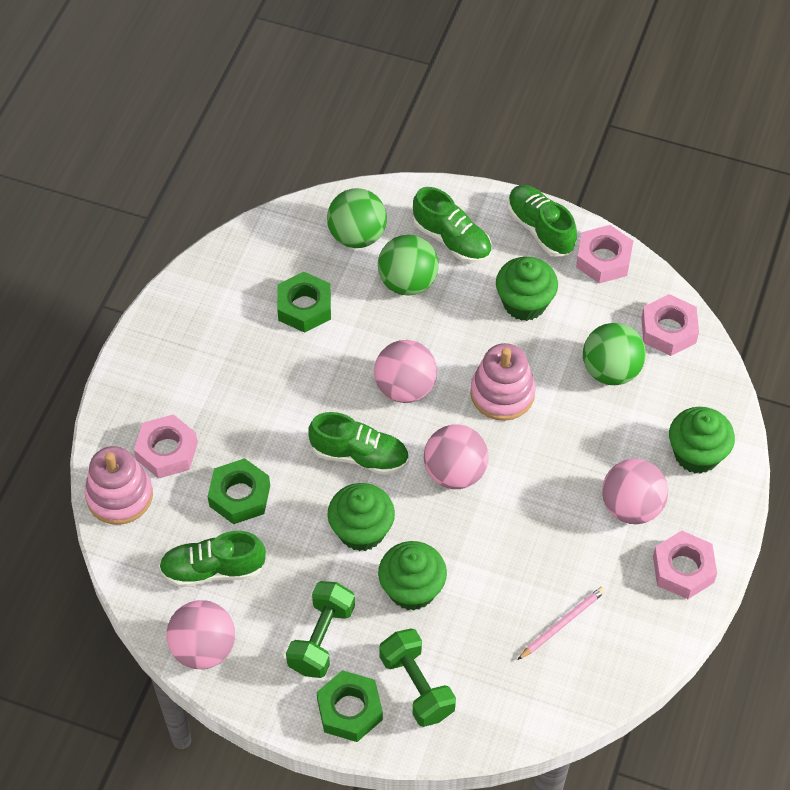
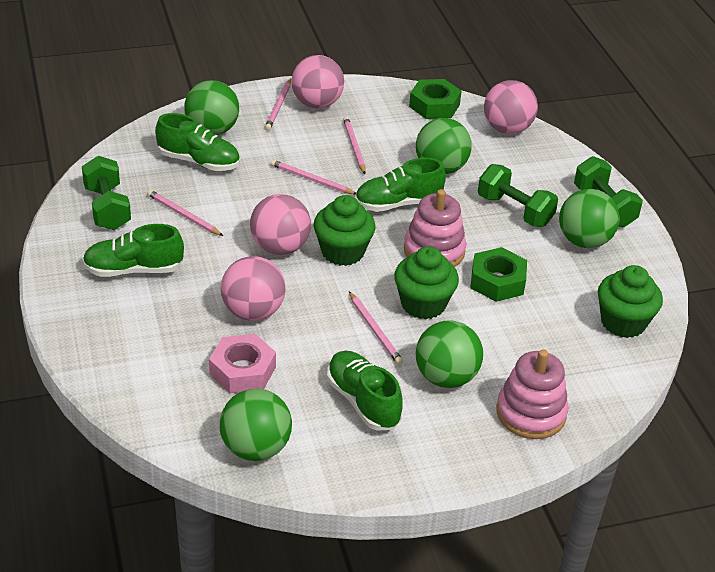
green ball: [327,188,387,248] [378,235,439,296] [583,323,646,385] = 3 -> [184,80,239,135] [220,388,292,461] [416,118,472,174] [416,321,483,388] [559,189,620,248] = 5
green cupcake: [327,483,395,551] [378,541,447,611] [496,257,558,321] [669,407,735,474] = 4 -> [314,195,376,266] [394,246,459,319] [598,265,663,338] = 3
green dumbbell: [286,581,355,678] [379,629,456,727] = 2 -> [82,156,131,230] [478,164,558,227] [574,156,643,227] = 3
green nut: [208,458,270,524] [277,272,331,333] [317,670,383,742] = 3 -> [409,79,462,119] [470,247,527,302] = 2
pink nut: [134,414,198,479] [576,225,633,283] [641,294,699,356] [653,530,717,599] = 4 -> [209,334,276,393] = 1
pink pencil: [517,587,605,660] = 1 -> [147,190,223,236] [265,78,291,130] [270,160,356,195] [343,117,366,174] [349,291,403,365] = 5

